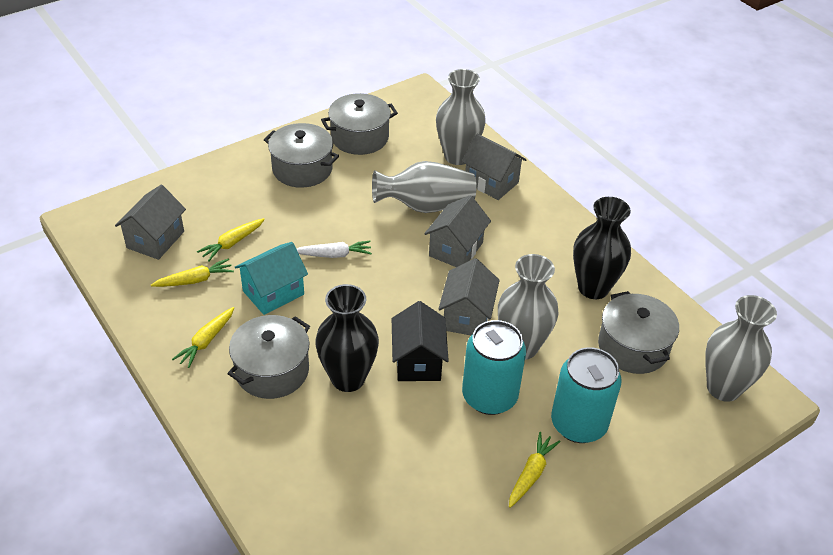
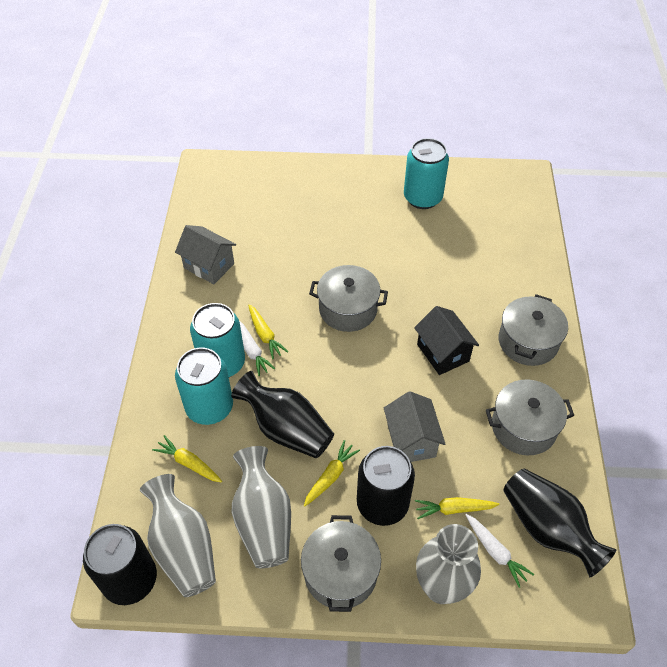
black can: none = 0 -> [83,524,157,605] [357,446,415,526] = 2
grey house: [115,185,186,260] [424,195,491,267] [438,258,500,335] [461,134,526,200] = 4 -> [175,225,236,284] [384,391,445,462] = 2
grey vase: [372,161,477,213] [436,69,486,165] [498,254,559,360] [705,295,777,402] = 4 -> [140,474,216,597] [232,446,291,568] [416,524,481,604] = 3
turquoise can: [462,320,526,415] [551,347,622,443] = 2 -> [175,348,233,425] [190,303,245,377] [404,138,449,209] = 3
turquoise house: [235,242,308,315] = 1 -> none = 0
white carrot: [297,241,372,258] = 1 -> [239,321,275,376] [466,514,534,588] = 2

